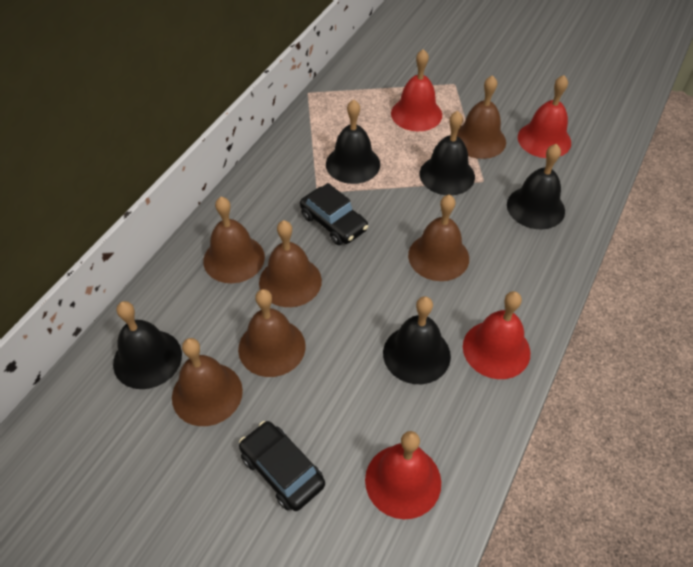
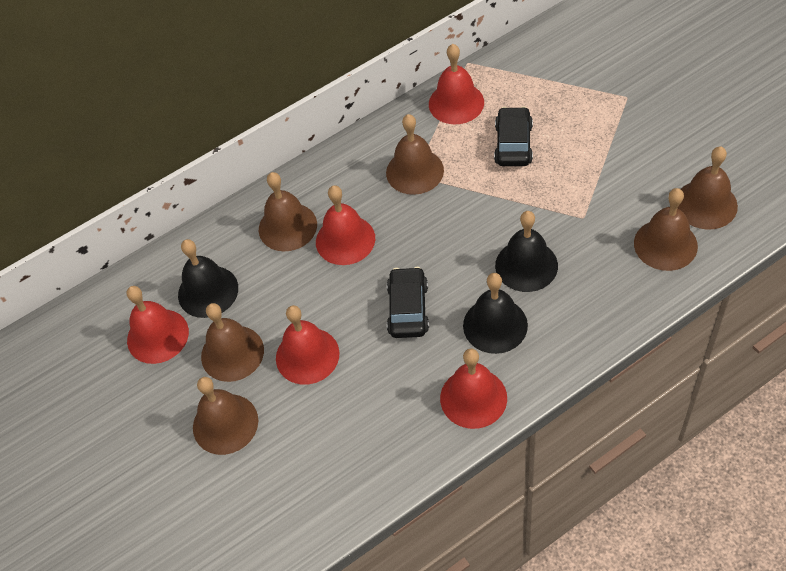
black bell: [113,301,182,389] [326,100,380,184] [383,296,451,384] [419,111,475,195] [507,144,565,229] = 5 -> [178,239,238,318] [463,273,528,354] [495,211,558,292] = 3
red bell: [365,431,441,519] [391,49,442,131] [463,291,531,379] [518,75,571,158] = 4 -> [127,286,189,364] [276,305,340,385] [316,185,375,265] [429,44,484,124] [440,348,507,429] = 5

